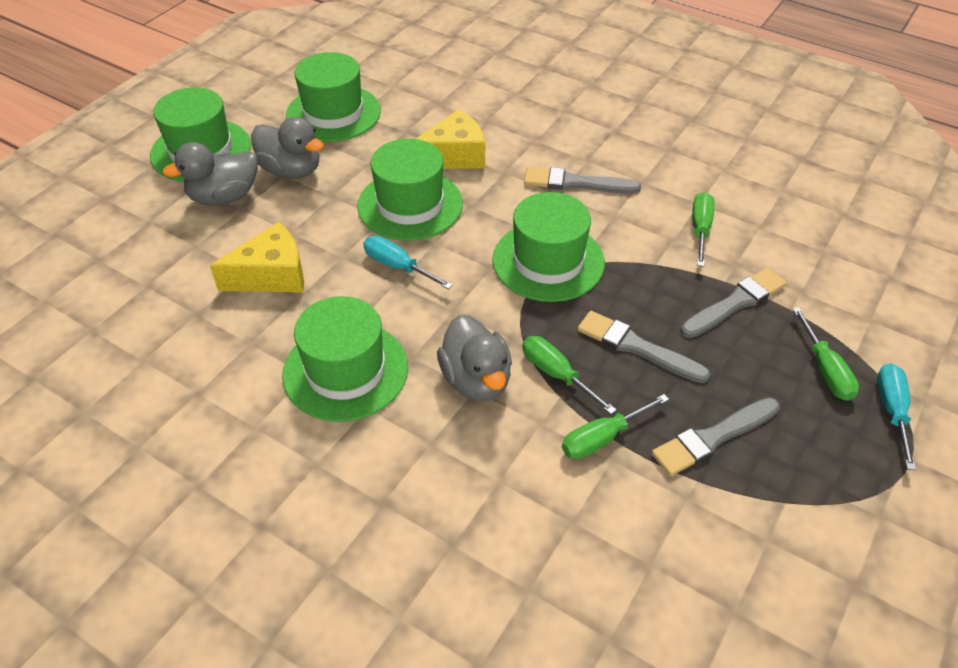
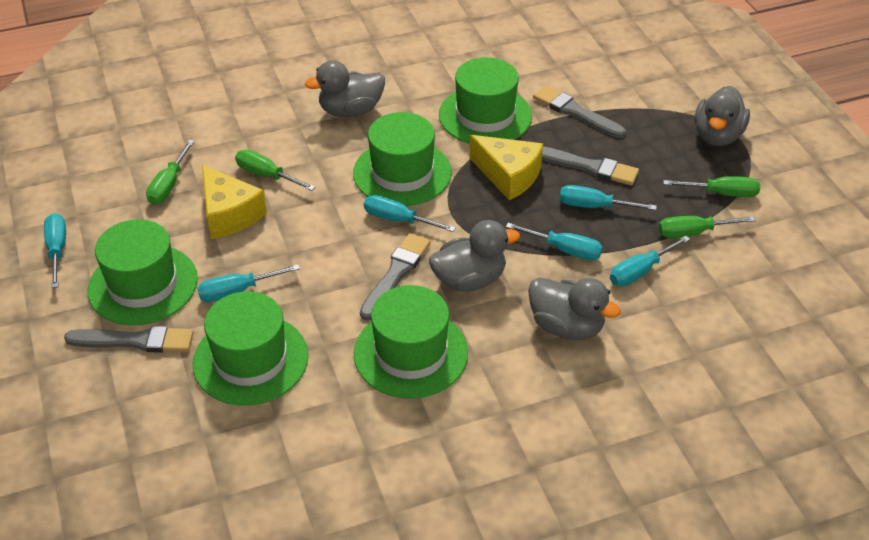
grey duck: [162,142,258,206] [251,117,324,179] [437,315,512,401] = 3 -> [305,60,385,117] [429,220,520,292] [528,277,621,340] [695,86,750,146] = 4
turquoise screwdriver: [363,236,453,289] [877,363,916,470] = 2 -> [44,213,66,288] [197,264,300,302] [364,195,456,232] [506,223,603,260] [560,185,657,210] [610,236,690,286] = 6

